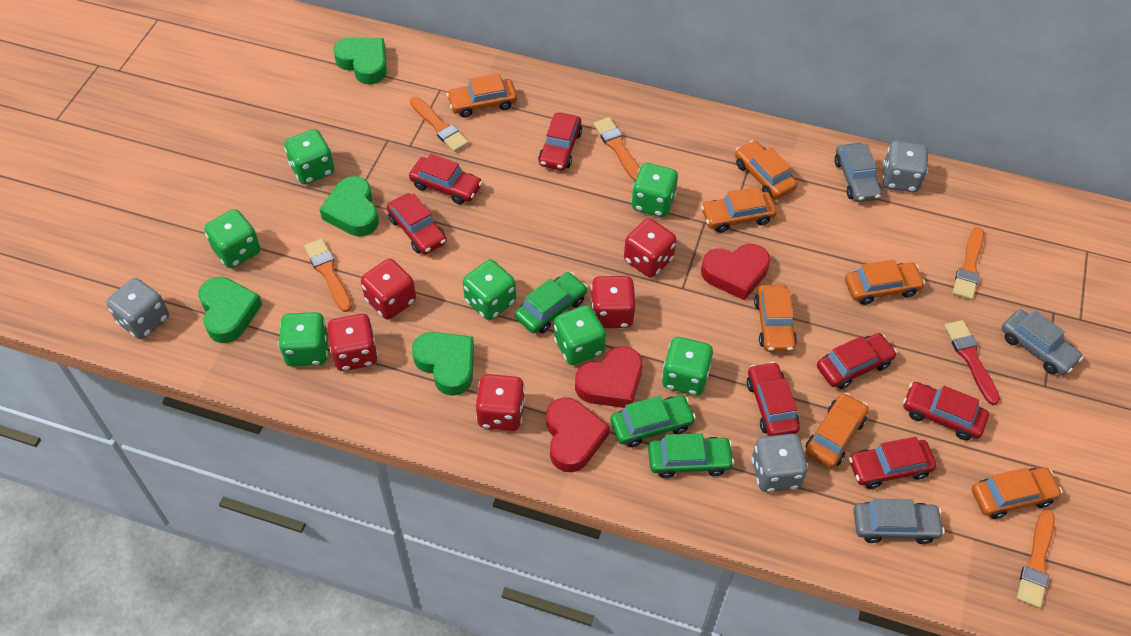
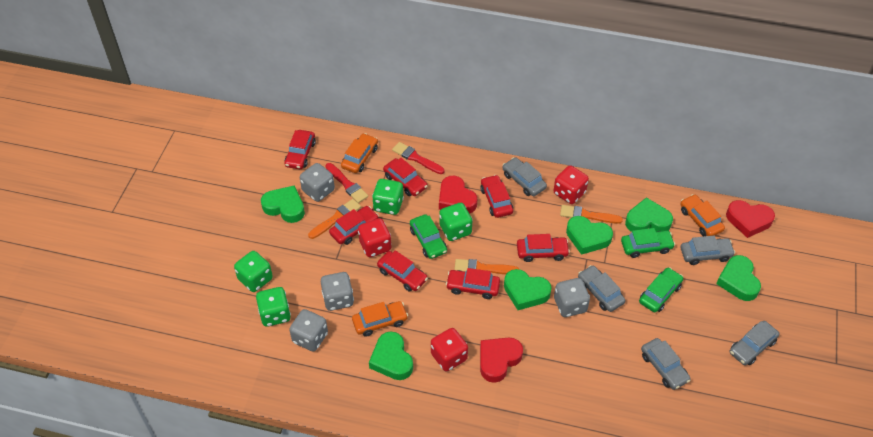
green dice: [204,209,261,268] [278,312,328,367] [284,129,334,184] [463,259,516,320] [554,305,606,365] [631,163,678,217] [662,337,713,396] = 7 -> [234,251,273,292] [256,287,291,327] [372,179,404,215] [439,203,472,241] = 4
green heart: [198,277,262,343] [319,176,379,237] [333,37,387,84] [412,332,474,396] = 4 -> [261,185,305,223] [369,331,413,380] [504,269,552,310] [566,216,613,255] [625,197,673,232] [716,255,761,301] = 6
grey car: [834,143,882,202] [854,499,944,544] [1002,309,1083,375] = 3 -> [503,157,547,196] [578,265,625,312] [641,338,690,390] [680,236,735,265] [730,321,779,365] = 5
grey dice: [106,278,169,339] [751,434,808,492] [882,140,928,192] = 3 -> [289,309,328,352] [300,163,335,202] [321,272,354,311] [554,278,590,317] = 4
orange brush: [304,238,352,312] [410,97,469,152] [594,117,640,181] [953,227,984,300] [1017,509,1055,608] = 5 -> [308,199,361,239] [454,259,519,274] [560,205,623,224] = 3
orange car: [447,73,517,118] [701,187,777,233] [735,140,797,199] [754,285,797,352] [805,393,869,468] [845,259,925,305] [972,467,1062,519] = 7 -> [341,133,378,173] [352,301,408,337] [680,194,725,236] = 3
red brush: [944,320,1000,405] = 1 -> [326,163,368,203] [392,142,444,174] = 2
red dice: [327,314,378,371] [361,259,416,320] [476,374,525,431] [591,276,635,328] [624,218,676,277] = 5 -> [358,218,392,257] [431,328,468,371] [554,165,589,204] = 3

